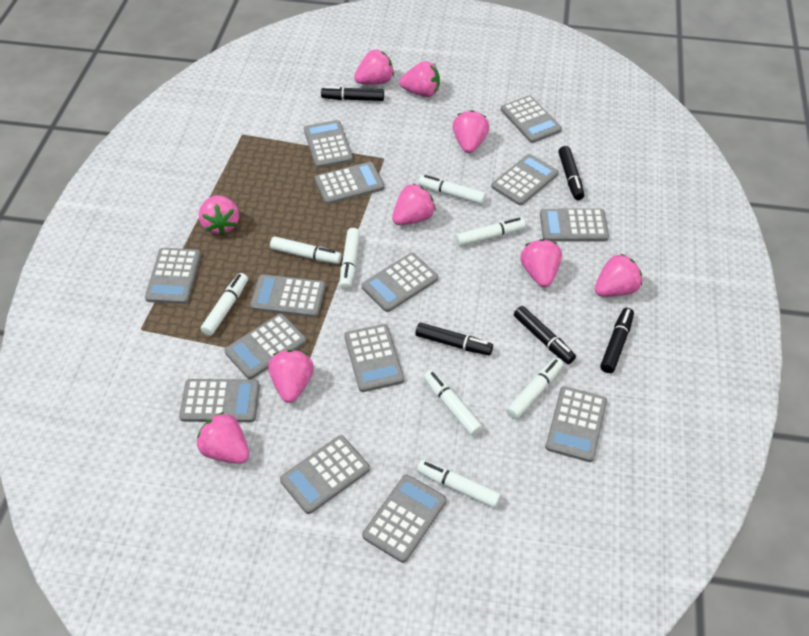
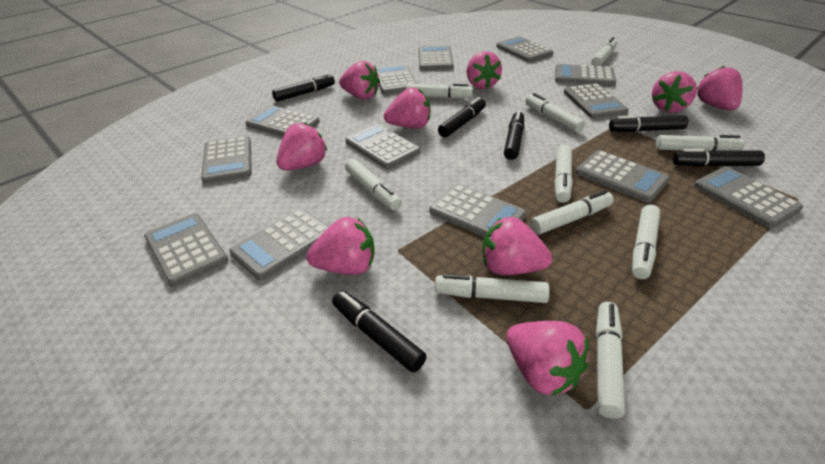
black marker: [321,86,384,101] [415,322,493,355] [514,306,576,364] [558,146,584,200] [600,308,634,373] = 5 -> [272,73,335,102] [332,291,427,373] [438,97,486,137] [504,110,524,160] [609,115,688,132] [672,149,765,167] = 6
grey calculator: [145,248,201,304] [179,379,260,422] [224,314,307,379] [250,274,326,318] [280,435,370,514] [304,120,353,168] [315,162,384,205] [344,324,404,392] [362,253,438,312] [362,474,446,563] [491,154,558,206] [501,95,562,143] [540,208,609,242] [545,386,607,462] = 14 -> [144,213,228,287] [201,136,252,184] [229,209,329,281] [246,105,320,137] [346,124,421,169] [376,64,417,95] [418,45,454,71] [430,184,526,237] [497,37,553,62] [555,64,616,86] [564,83,629,119] [576,150,670,203] [694,167,803,228] = 13
white marker: [201,273,248,336] [270,236,342,264] [340,228,360,290] [417,460,501,508] [418,175,486,205] [424,370,483,436] [456,218,525,247] [506,358,563,419] = 8 -> [345,159,402,211] [406,84,473,99] [435,274,550,303] [525,93,585,133] [530,190,614,235] [554,144,573,203] [591,37,617,66] [596,302,625,419] [632,205,661,279] [656,135,745,151] = 10

